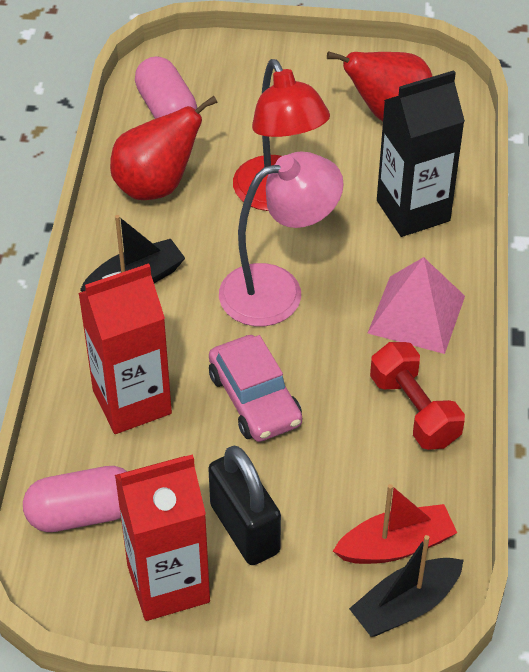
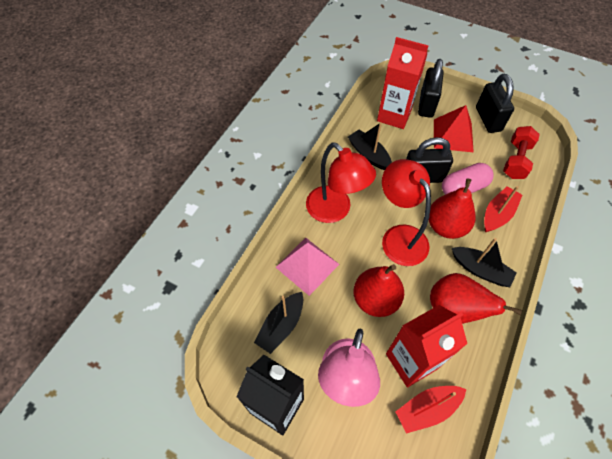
black boat: [80,215,185,292] [349,535,464,636] = 2 -> [254,292,303,354] [348,122,392,170] [452,238,517,287] = 3
black padlock: [208,445,281,565] = 1 -> [406,137,453,183] [418,59,444,118] [476,74,514,133] = 3
pink capsule: [23,466,127,532] [135,56,197,119] = 2 -> [442,163,494,195] = 1
pink car: [209,335,302,442] = 1 -> none = 0
red boat: [333,484,457,564] = 1 -> [395,386,466,434] [484,186,522,232] = 2
red lamp: [233,59,330,211] = 1 -> [306,142,376,223] [382,159,431,266] = 2
red pear: [110,96,217,200] [327,51,433,121] = 2 -> [353,264,404,317] [429,179,476,239] [430,273,523,324] = 3
red pyramid: none = 0 -> [434,105,474,152] = 1

